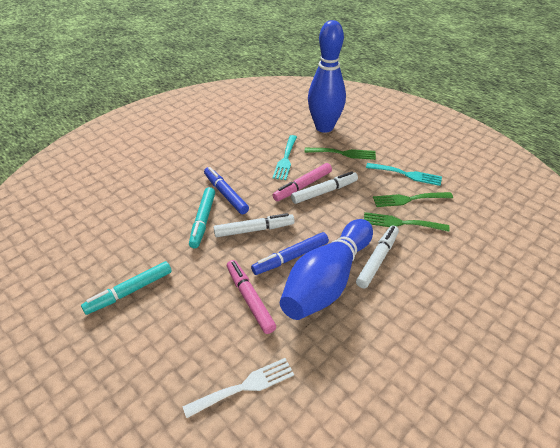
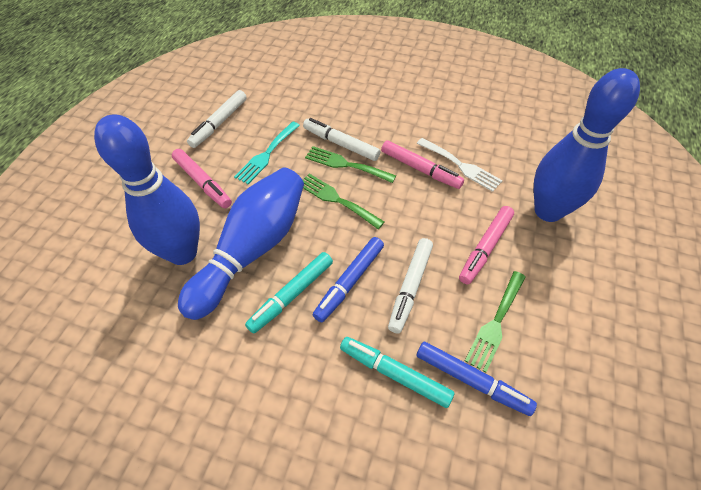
blue bowling pin: [280,219,373,320] [308,20,346,133] = 2 -> [94,114,200,265] [178,167,304,320] [534,68,640,222] = 3
pink marker: [227,260,276,334] [272,163,332,201] = 2 -> [172,149,232,208] [381,140,464,189] [459,206,514,285] = 3
turquoise fork: [272,135,297,180] [366,163,442,186] = 2 -> [234,121,300,184] = 1

